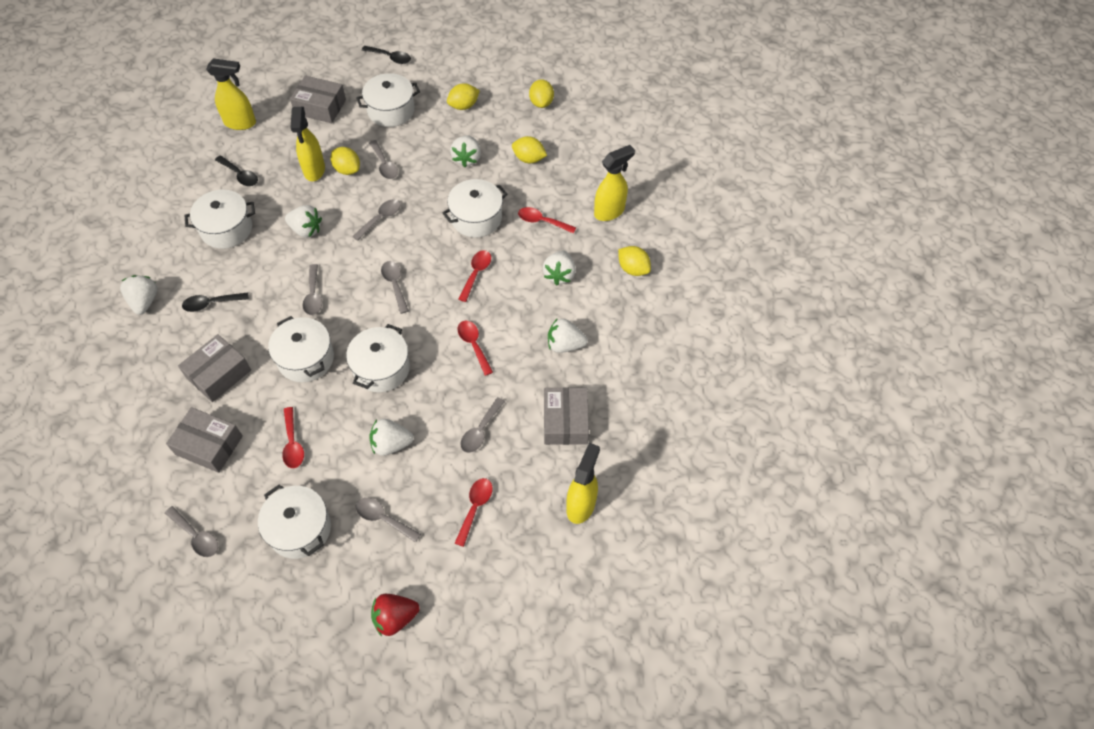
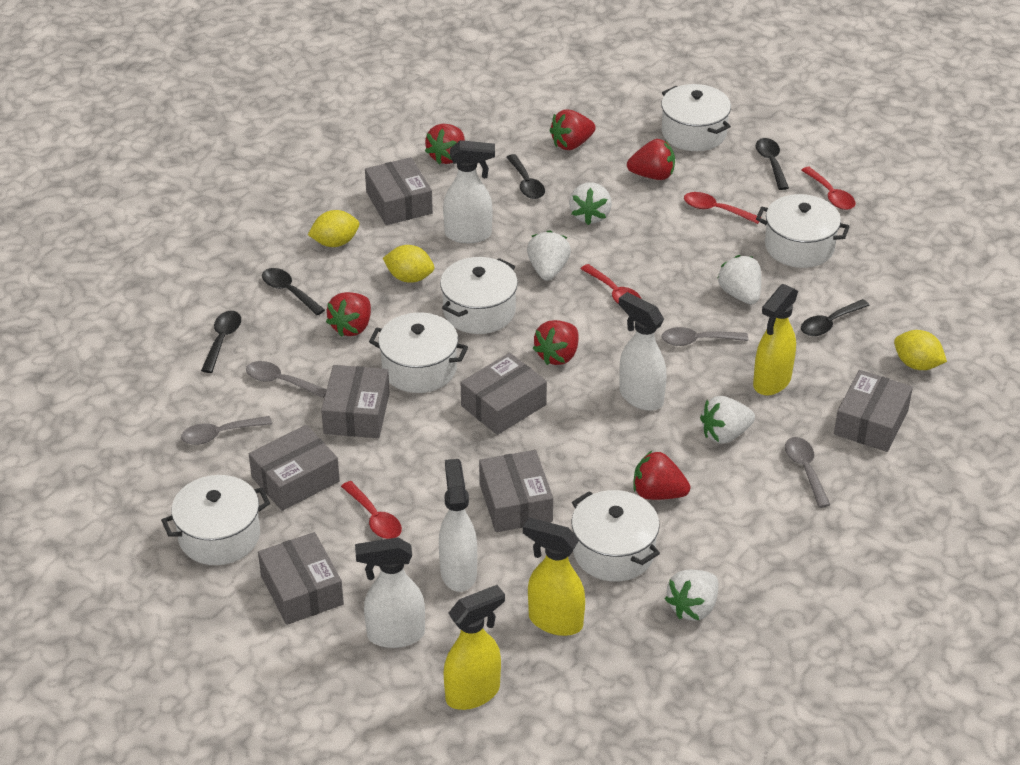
black spoon: [182,293,249,312] [215,156,258,186] [362,46,411,64] = 3 -> [201,311,241,373] [262,268,325,315] [506,154,545,199] [756,138,789,190] [801,299,870,336] = 5
grey box: [166,407,243,473] [178,334,251,402] [290,75,346,123] [544,387,589,445] = 4 -> [249,425,340,511] [258,532,344,625] [321,365,390,438] [365,157,433,225] [461,353,547,435] [479,450,553,532] [834,370,913,452] = 7
grey spoon: [165,506,218,557] [303,264,322,315] [352,199,401,241] [356,498,421,543] [369,140,398,179] [381,261,409,314] [460,397,505,453] = 7 -> [181,416,272,445] [246,361,327,398] [662,327,748,346] [785,437,830,508] = 4
red spoon: [282,407,304,468] [455,478,493,547] [457,321,493,376] [458,250,491,302] [518,207,576,234] = 5 -> [341,481,402,539] [581,264,641,304] [684,192,759,224] [801,167,855,210] = 4
red strawberry: [371,594,420,636] = 1 -> [326,292,371,337] [425,124,465,164] [533,320,578,365] [549,109,596,150] [627,139,675,180] [633,451,690,500] = 6
white spray bottle: none = 0 -> [355,537,425,648] [439,459,477,592] [443,140,495,243] [619,292,667,411] = 4
white strawberry: [120,275,158,315] [285,205,322,238] [369,419,414,456] [450,135,481,167] [543,251,576,285] [548,318,588,353] = 6 -> [527,230,571,281] [569,182,612,225] [665,570,719,621] [700,396,755,444] [717,255,761,304] = 5
yellow lemon: [331,147,360,175] [447,83,480,110] [512,136,547,163] [529,79,554,108] [618,246,651,276] = 5 -> [308,210,359,247] [383,245,434,283] [894,330,947,370] = 3
yellow spray bottle: [206,58,256,130] [290,107,325,181] [566,443,600,524] [594,145,635,221] = 4 -> [443,585,505,710] [523,518,585,636] [753,284,798,396] = 3

